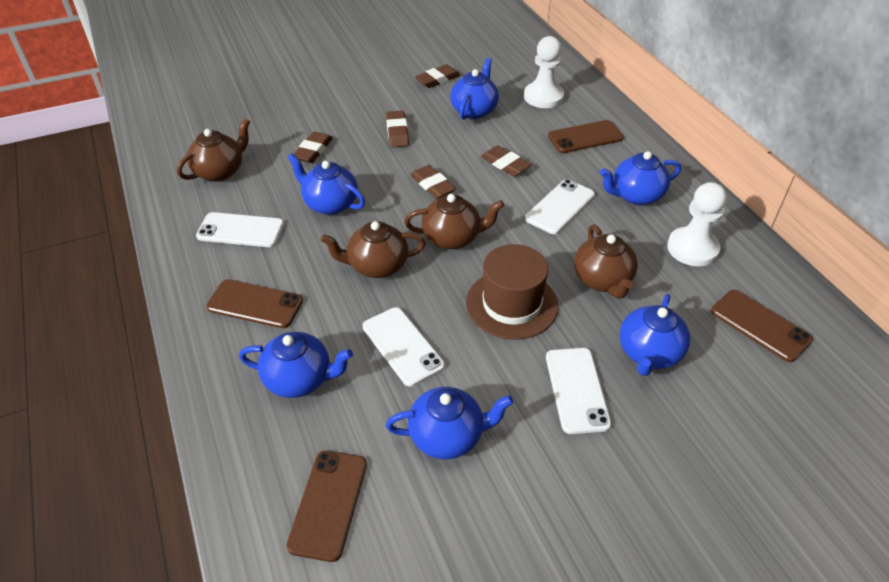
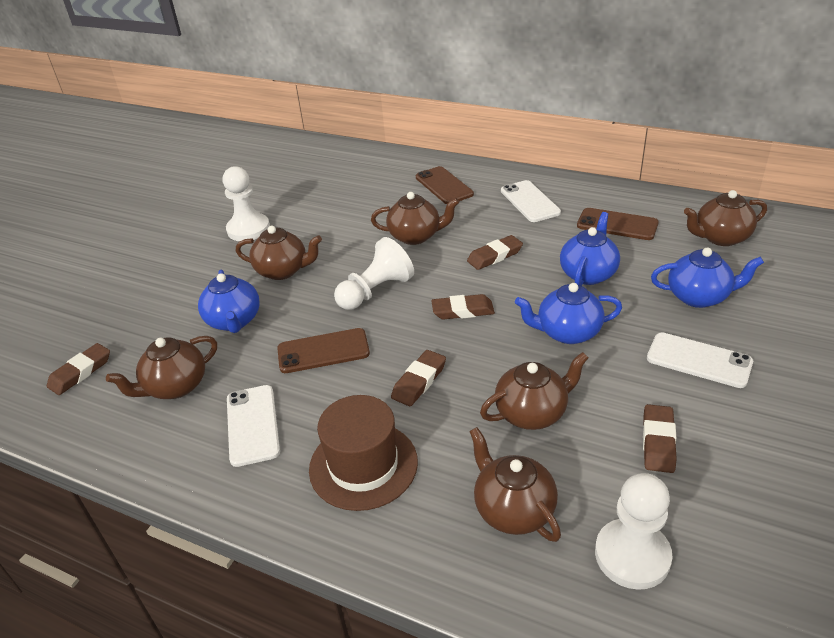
blue teapot: [239,332,353,398] [287,153,365,215] [386,387,513,459] [450,58,499,120] [600,151,681,205] [620,294,691,376] = 6 -> [198,270,260,333] [515,283,622,344] [560,212,620,286] [651,248,764,308] = 4
brown phone: [206,279,303,328] [286,451,367,562] [548,120,624,153] [711,290,813,362] = 4 -> [277,328,370,373] [416,166,474,204] [577,208,659,240] = 3
brown teapot: [177,118,250,181] [320,221,426,278] [404,194,504,249] [574,224,638,299] = 4 -> [106,336,217,399] [236,226,322,280] [371,192,459,245] [469,427,561,542] [480,352,588,430] [684,190,767,246] = 6
white pawn: [524,36,564,108] [667,182,727,266] = 2 -> [223,166,270,241] [334,237,414,310] [595,473,673,590] = 3
white phone: [196,212,284,247] [363,307,445,387] [525,179,595,234] [546,348,612,434] = 4 -> [227,385,280,467] [501,180,561,222] [647,333,753,388] = 3

